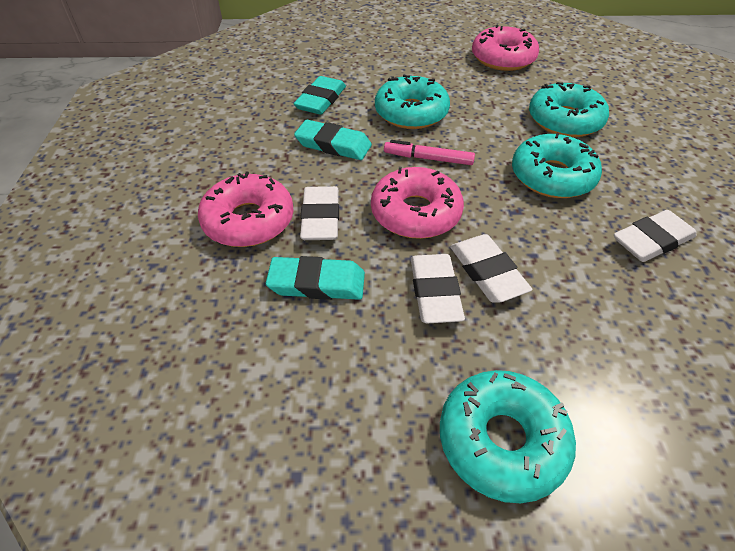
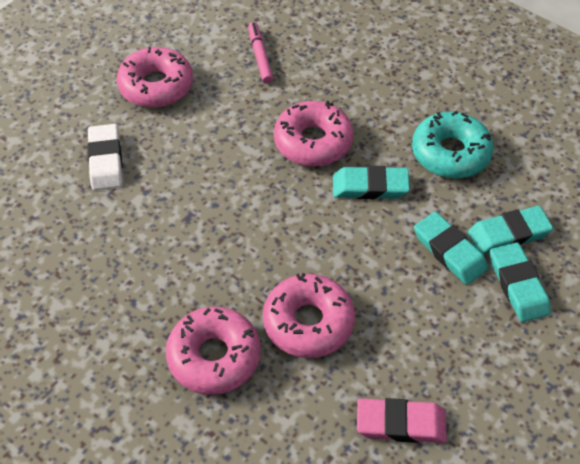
pink donut: [198,172,294,247] [371,167,464,239] [472,25,539,71] = 3 -> [117,47,193,108] [166,307,261,395] [263,273,355,358] [274,101,354,167] = 4
pink eraser: none = 0 -> [357,398,447,443] = 1
turquoise donut: [375,75,450,129] [440,370,576,503] [512,133,602,198] [529,82,609,137] = 4 -> [412,111,494,178] = 1
turquoise eraser: [266,256,365,300] [294,76,346,115] [294,120,372,160] = 3 -> [333,166,410,199] [414,212,488,285] [468,206,553,255] [490,242,551,322] = 4
white eraser: [300,186,339,240] [411,254,465,324] [450,234,532,303] [614,210,697,262] = 4 -> [87,124,122,190] = 1

